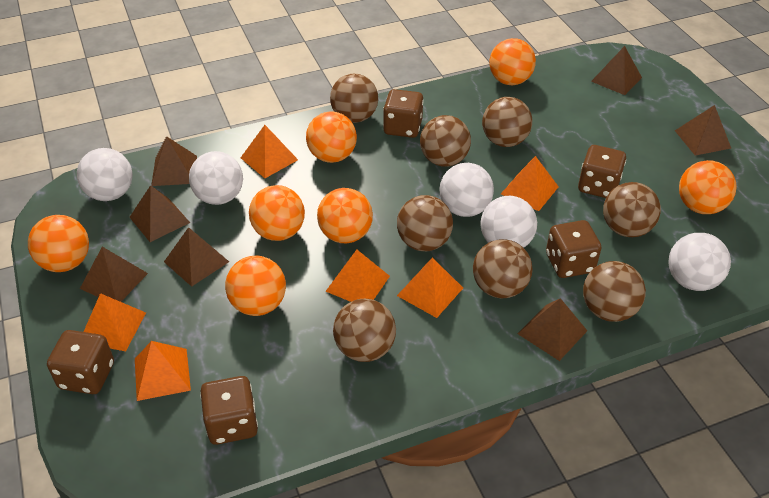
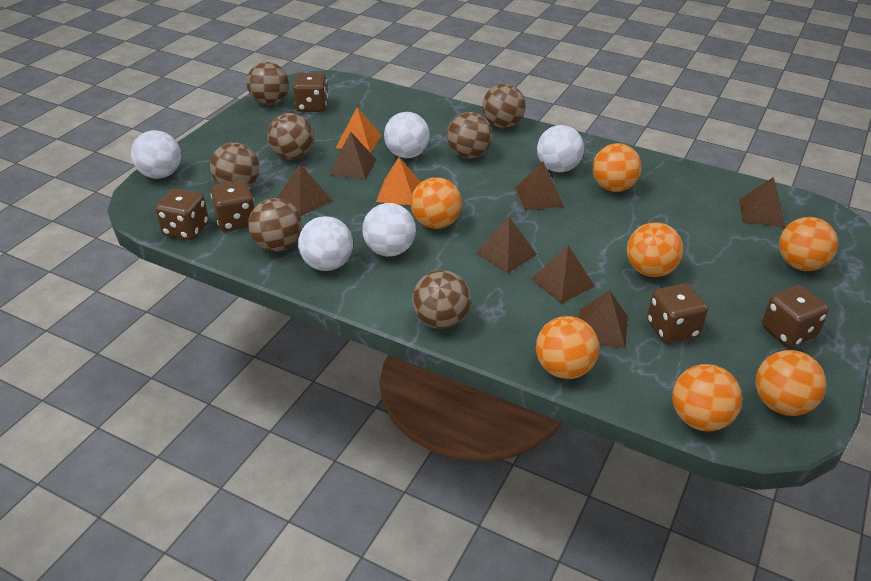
brown ball: [330,74,378,123] [333,299,396,362] [397,195,453,251] [420,115,471,167] [473,239,532,298] [482,97,532,147] [583,261,646,322] [603,182,661,237] = 8 -> [210,142,260,187] [247,62,289,105] [248,198,302,251] [267,113,314,160] [412,270,471,329] [447,112,492,158] [482,84,526,128] = 7
orange pyramid: [84,293,146,351] [135,341,191,401] [241,125,298,178] [325,250,390,302] [397,257,463,318] [501,156,559,211] = 6 -> [336,107,382,153] [376,157,421,206] = 2

